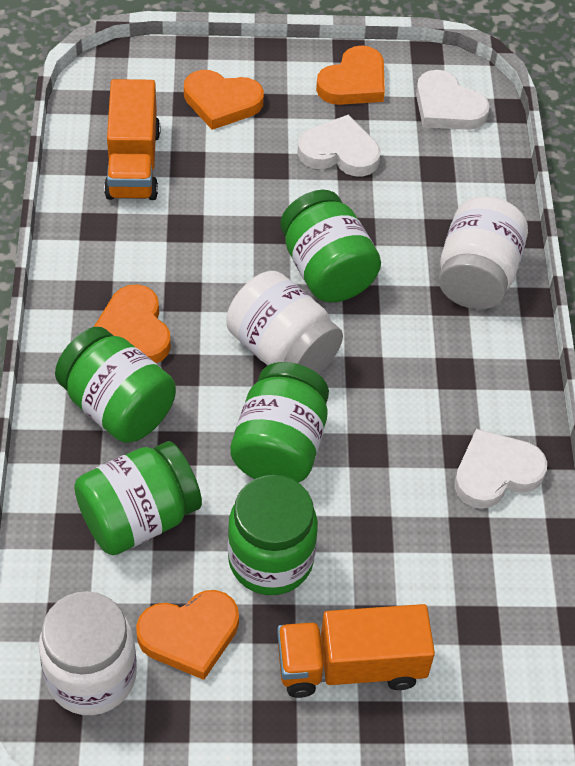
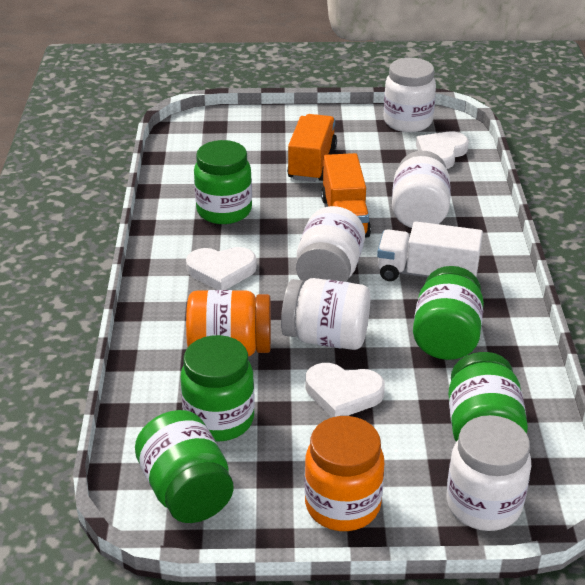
orange heart: [94,284,171,363] [136,590,239,680] [184,70,264,130] [316,45,385,105] = 4 -> none = 0
orange jar: none = 0 -> [186,290,271,356] [304,416,384,531] = 2
white jar: [39,591,137,715] [226,271,343,374] [439,196,528,309] = 3 -> [281,278,370,350] [296,206,365,282] [384,58,436,132] [392,151,450,228] [446,415,531,531] = 5
white truck: none = 0 -> [377,221,483,281] = 1

